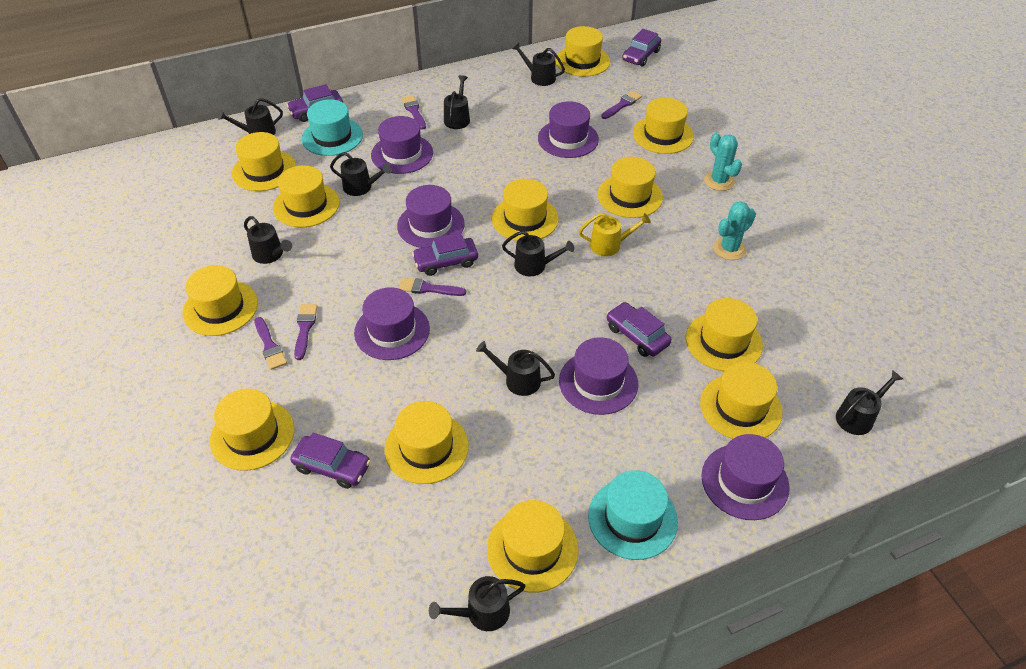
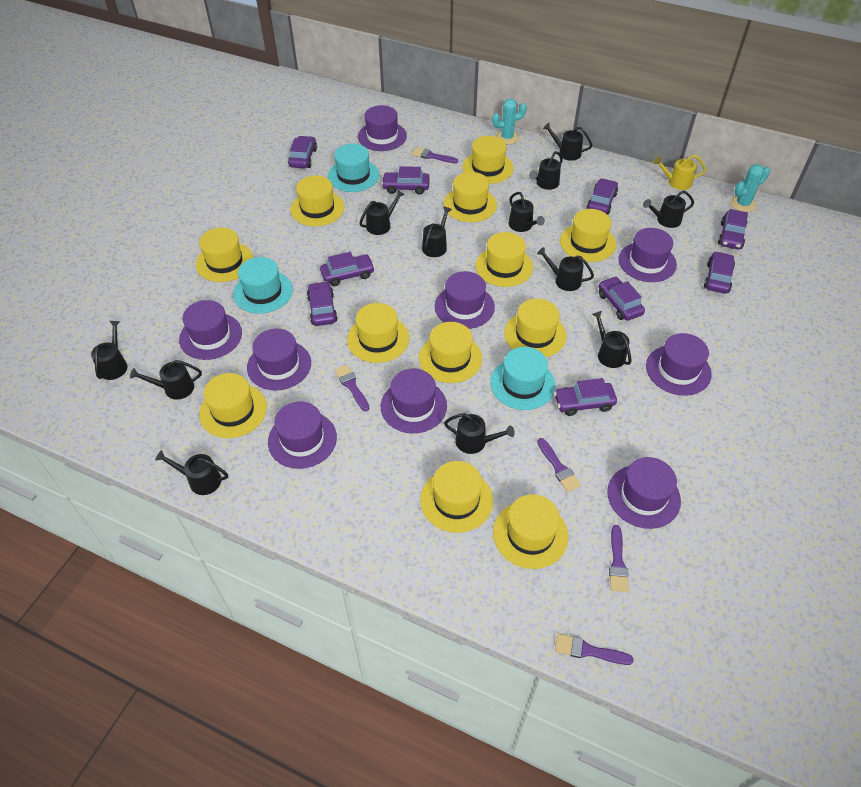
black watering can: [218,98,283,135] [244,216,292,264] [330,152,392,196] [429,576,526,631] [444,75,470,129] [476,341,555,396] [502,231,574,276] [513,43,565,86] [836,370,903,435] = 9 -> [91,321,127,380] [130,360,202,400] [155,450,228,495] [360,189,405,235] [422,206,452,257] [444,413,515,454] [509,192,545,232] [529,151,563,190] [537,247,594,291] [543,123,592,161] [592,311,632,368] [643,190,694,228] = 12
purple car: [287,84,343,122] [290,433,371,489] [412,232,478,276] [607,302,672,357] [622,29,661,67] = 5 -> [288,136,317,168] [307,281,338,326] [320,252,375,286] [381,166,430,194] [554,378,617,416] [586,178,618,215] [599,276,645,321] [704,251,735,294] [718,209,748,249] = 9
purple hat: [354,287,430,360] [371,116,433,174] [397,185,465,248] [538,101,599,158] [559,337,638,415] [701,434,790,520] = 6 -> [179,300,242,360] [247,329,311,391] [268,401,337,469] [358,105,407,151] [381,369,447,433] [435,271,495,329] [607,457,681,529] [619,228,677,282] [646,333,712,396] = 9
turquoise hat: [302,99,363,156] [588,470,678,560] = 2 -> [233,257,293,314] [328,144,379,192] [490,347,556,410] = 3

